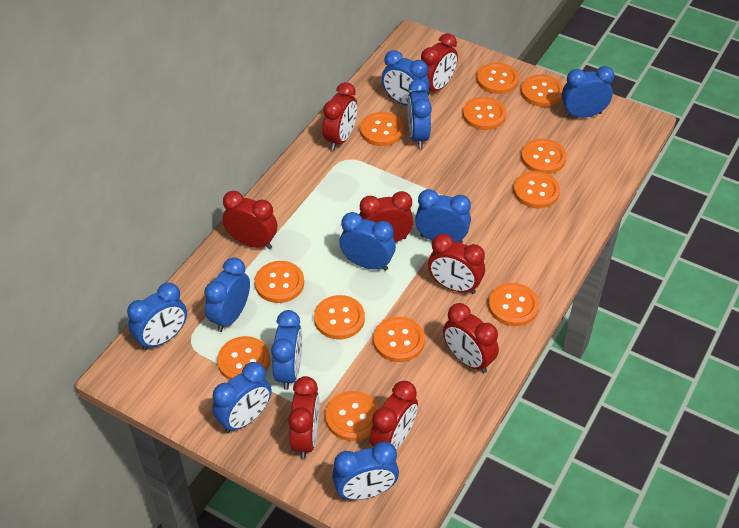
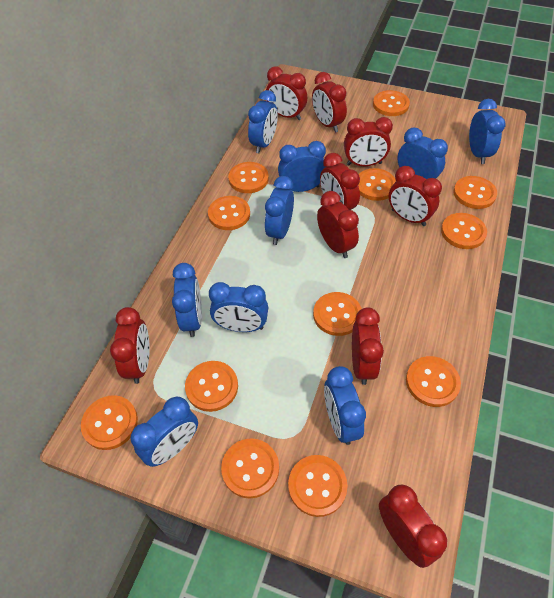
blue clock: [127,283,187,350] [204,257,250,332] [212,362,271,433] [271,310,302,390] [332,442,399,500] [339,212,396,271] [382,50,430,106] [407,79,432,149] [415,189,471,243] [562,66,614,118] = 10 -> [130,397,198,467] [172,263,202,337] [209,282,268,332] [248,90,278,153] [265,176,294,245] [278,141,326,192] [324,366,366,445] [397,128,448,179] [469,99,506,164] = 9
red clock: [223,191,277,249] [288,376,319,459] [322,82,357,150] [359,191,414,243] [370,381,418,449] [421,33,458,95] [428,234,485,294] [443,303,499,373] = 8 -> [110,307,150,384] [266,66,307,120] [312,72,347,133] [317,191,359,258] [320,153,360,210] [344,117,393,166] [352,307,384,385] [379,485,447,568] [389,166,442,226] = 9

